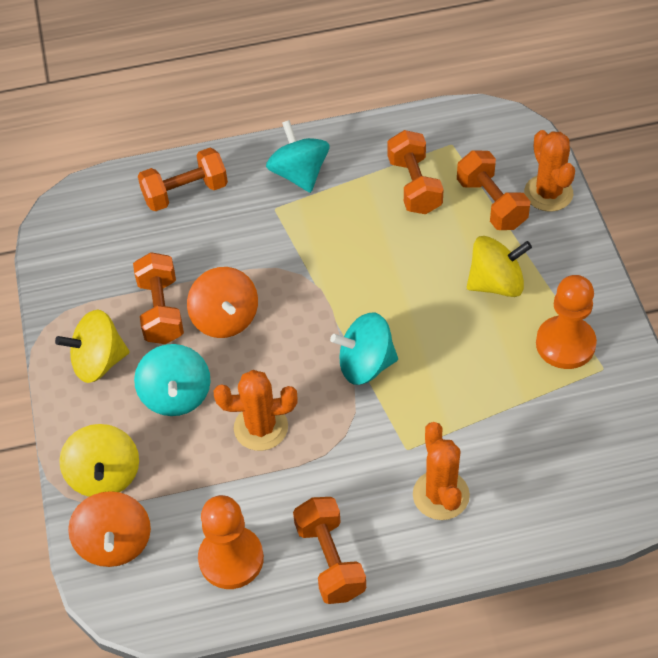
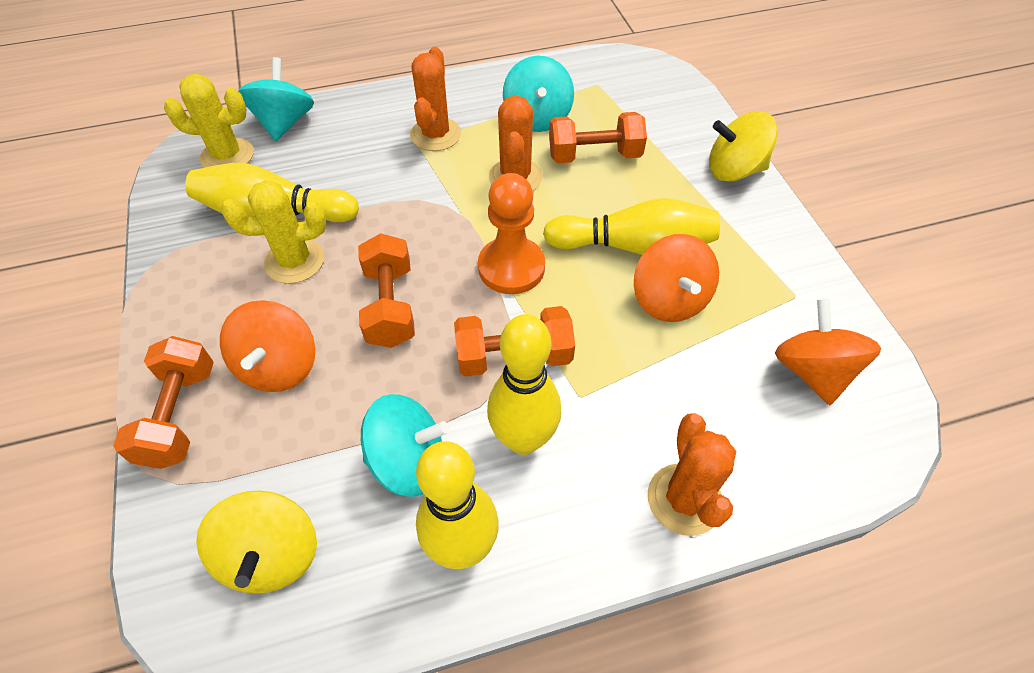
orange dumbbell: [133,252,184,344] [138,148,228,212] [293,497,366,604] [387,130,444,214] [457,150,530,230] = 5 -> [113,336,214,469] [358,233,415,348] [454,306,575,377] [549,112,647,163] = 4
orange pawn: [198,495,264,589] [536,275,597,369] = 2 -> [478,173,545,294] = 1
orange spinning top: [68,491,151,567] [187,267,258,338] = 2 -> [220,300,315,392] [634,234,719,322] [775,299,881,405] = 3
yellow bowling pin: none = 0 -> [185,163,359,222] [416,441,499,569] [487,314,561,455] [543,198,720,255] = 4
yellow cactus: none = 0 -> [164,74,254,168] [221,180,326,284] = 2
yellow spinning top: [55,309,129,383] [59,424,139,497] [467,236,532,297] = 3 -> [196,491,317,594] [709,111,778,182] = 2

